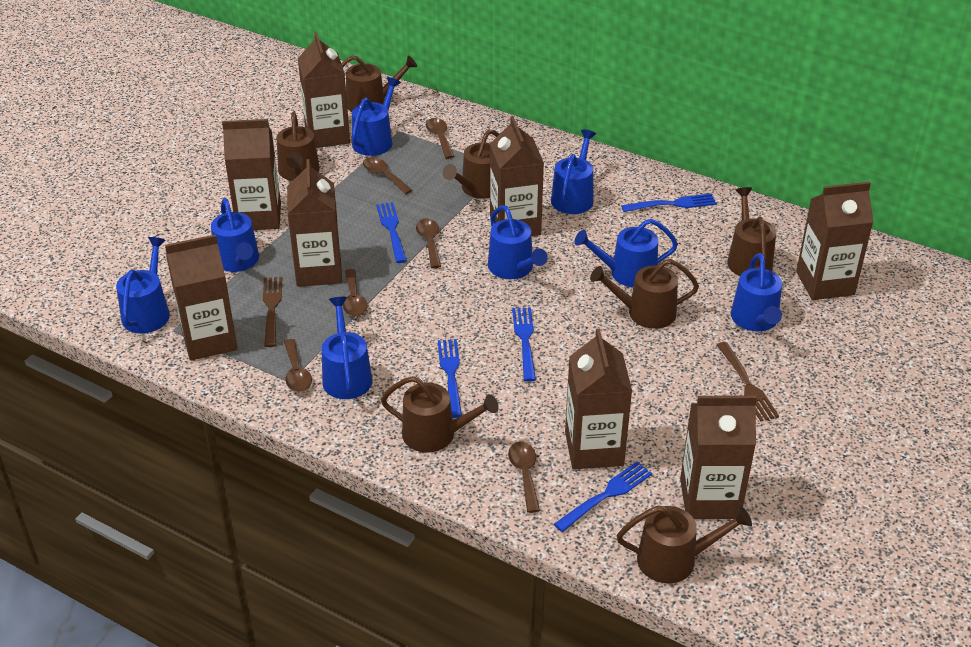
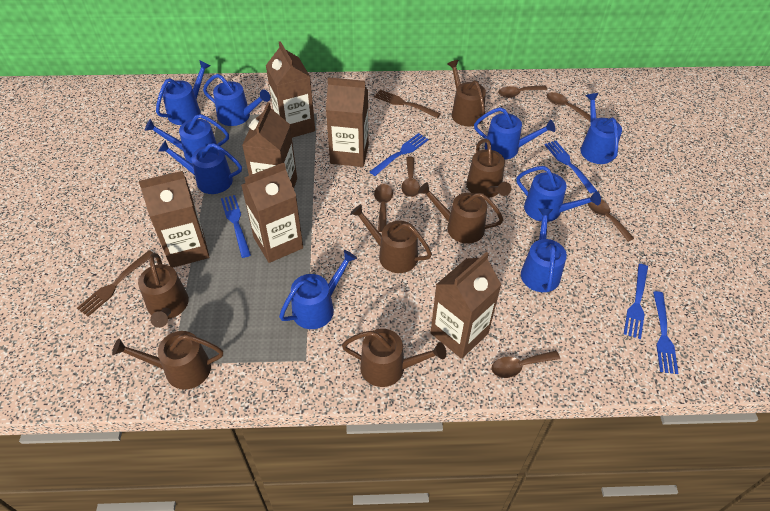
blue watering can: [116,237,170,333] [211,198,259,272] [322,297,372,399] [352,77,401,156] [488,205,547,279] [551,130,596,214] [574,219,678,287] [731,253,782,331] = 8 -> [145,114,229,164] [156,60,210,125] [158,140,242,194] [203,74,270,126] [279,250,357,329] [474,107,556,160] [516,166,601,222] [521,208,567,292] [581,93,622,164] = 9
brown carton: [165,234,238,361] [222,119,281,230] [287,159,342,287] [298,32,350,148] [490,116,544,236] [565,329,632,469] [680,395,757,519] [796,182,873,300] = 8 -> [139,171,209,268] [241,163,303,263] [242,102,297,188] [266,41,315,138] [326,77,369,167] [430,252,502,359] = 6

